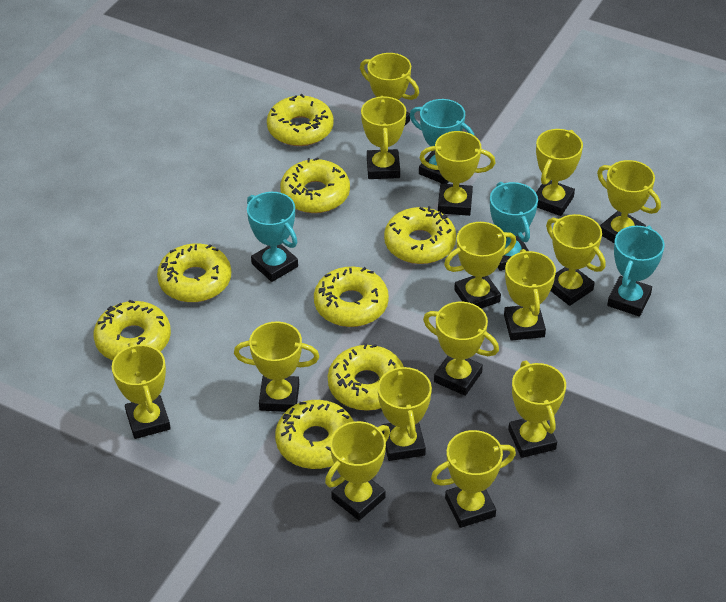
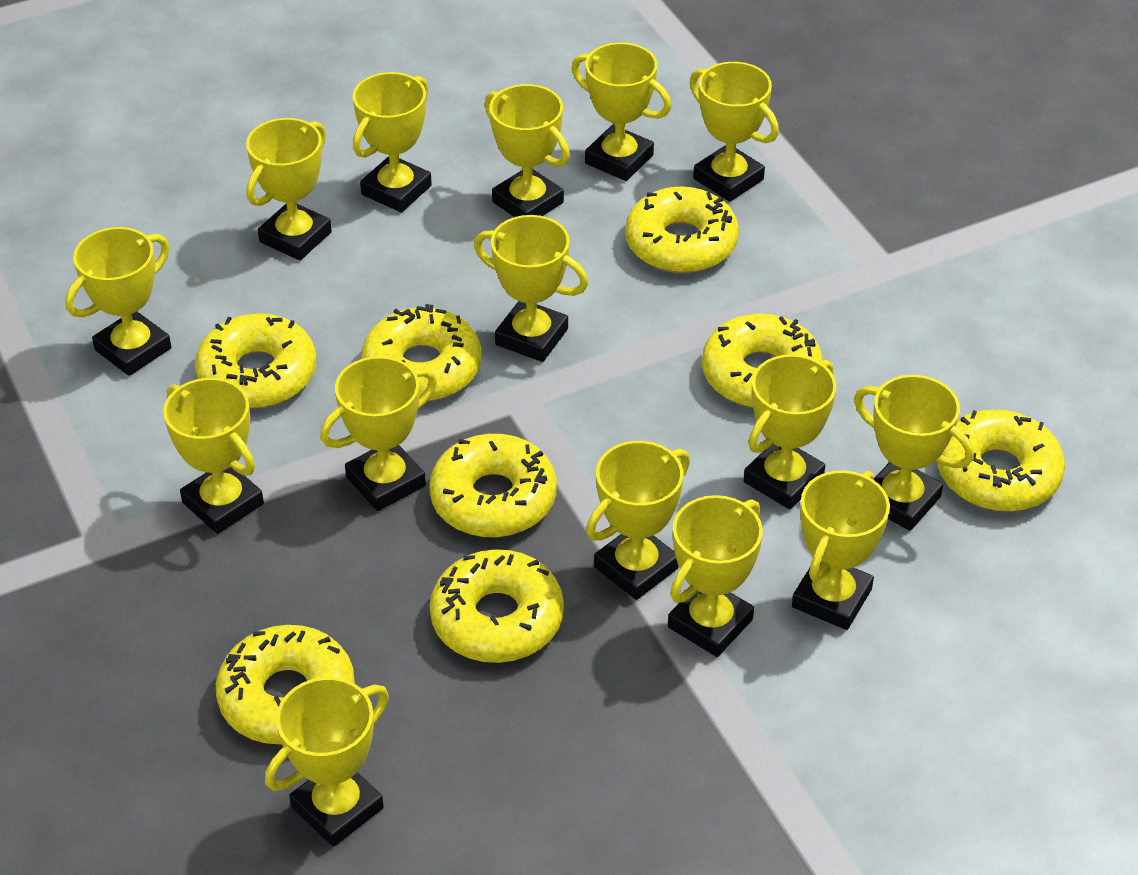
turquoise trophy: [247,192,298,282] [410,99,474,184] [490,182,538,271] [607,226,665,317] = 4 -> none = 0

